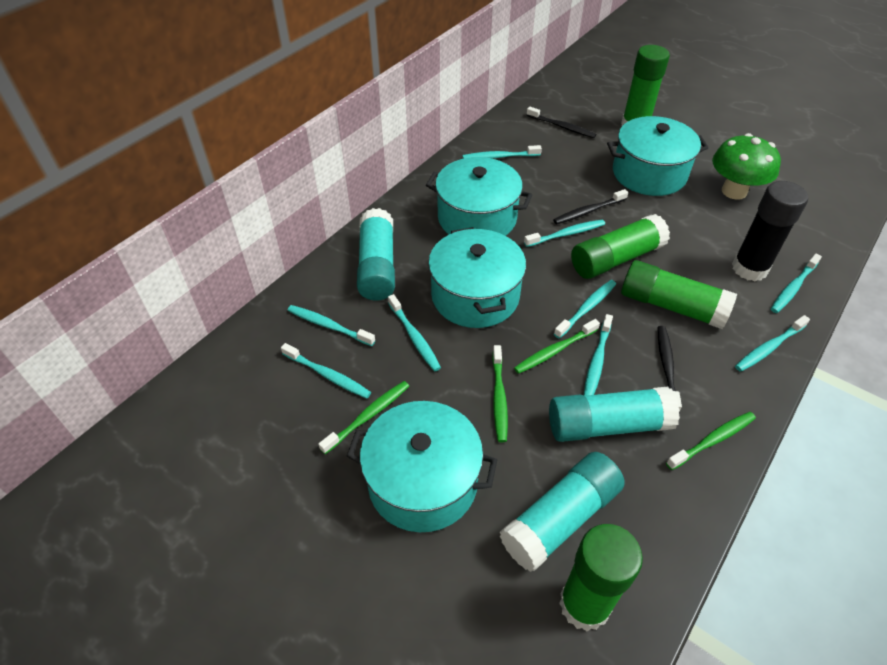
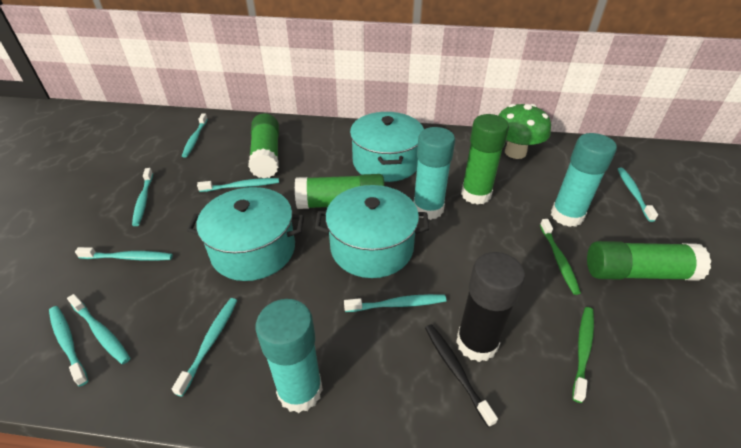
black toothbrush: [527,107,596,138] [553,189,628,224] [658,326,682,412] = 3 -> [425,324,498,428] = 1
green toothbrush: [318,381,409,454] [492,345,508,442] [514,319,600,374] [666,412,756,470] = 4 -> [540,219,581,295] [572,307,594,403] = 2
turquoise pot: [347,401,497,532] [426,157,532,236] [428,227,526,328] [607,116,708,196] = 4 -> [187,187,304,281] [315,185,429,278] [350,112,424,182] = 3

